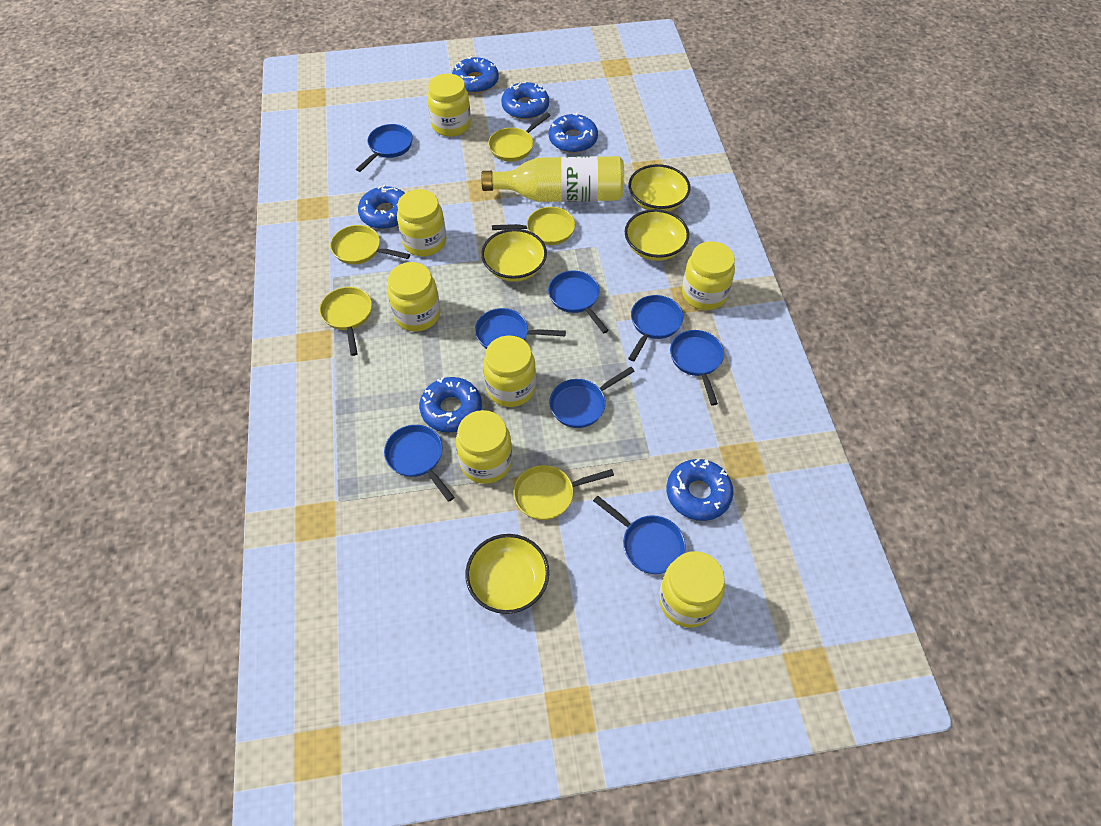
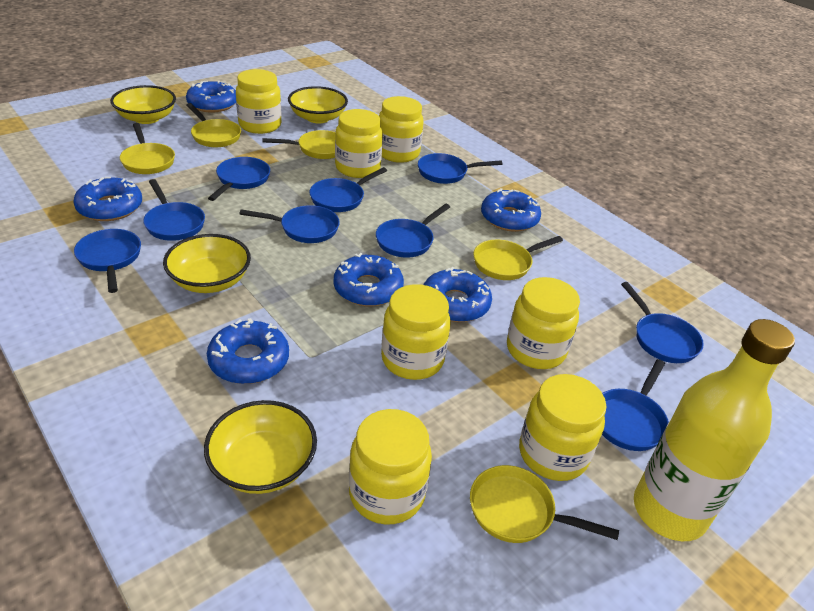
blue pan: [356,124,413,172] [384,425,454,502] [475,308,566,349] [548,270,609,334] [549,367,635,428] [593,495,685,574] [628,295,684,361] [670,330,724,405] = 8 -> [74,229,141,293] [143,179,205,241] [208,157,270,201] [239,205,340,243] [309,167,387,212] [376,204,450,258] [418,153,502,184] [602,359,669,451] [621,282,704,363] = 9

